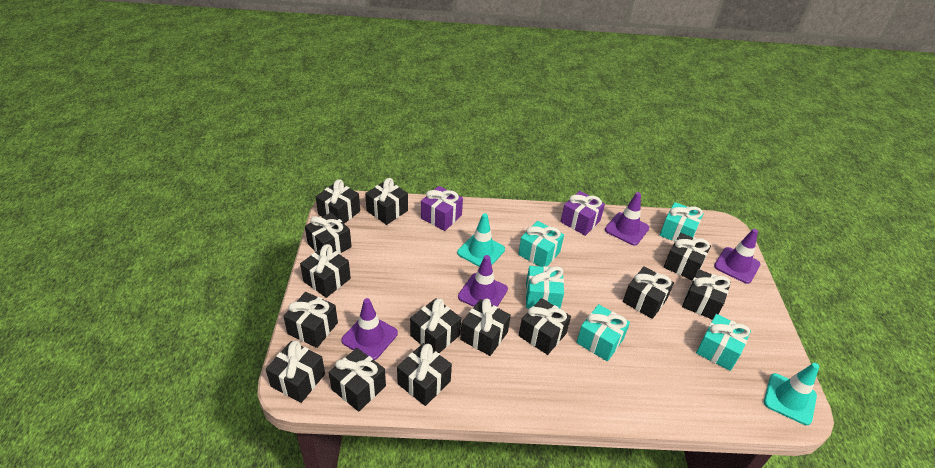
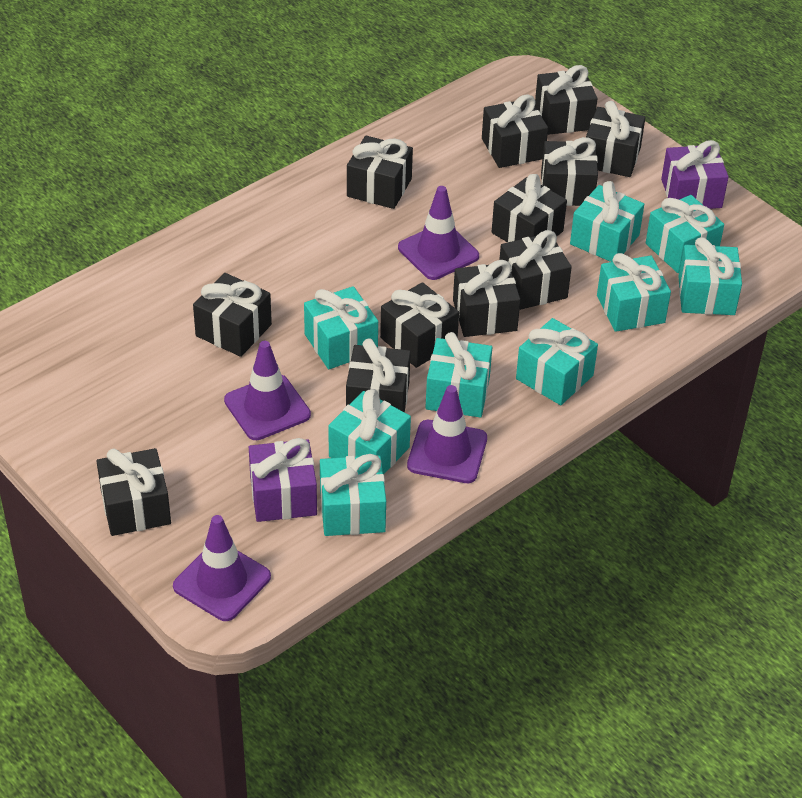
black gift: [266,340,325,403] [283,292,338,348] [300,244,351,298] [305,213,352,254] [316,179,360,224] [329,348,386,412] [365,178,408,225] [397,343,452,406] [410,298,461,353] [460,299,511,356] [519,298,571,355] [623,266,674,319] [664,233,711,280] [682,269,731,320] = 14 -> [96,448,171,536] [193,273,272,357] [346,338,411,412] [347,136,413,209] [380,282,459,368] [453,260,520,337] [482,94,548,168] [492,174,567,242] [499,230,572,310] [535,65,597,135] [541,137,598,206] [586,101,645,177] = 12
turquoise gift: [518,221,564,267] [526,266,564,309] [576,304,630,361] [660,202,704,242] [696,314,751,371] = 5 -> [304,286,378,369] [320,454,386,536] [328,389,411,474] [425,332,492,418] [516,318,598,405] [570,181,644,262] [597,253,671,332] [646,195,724,273] [678,237,742,315] = 9
turquoise traffic cone: [457,213,505,267] [764,363,819,425] = 2 -> none = 0

